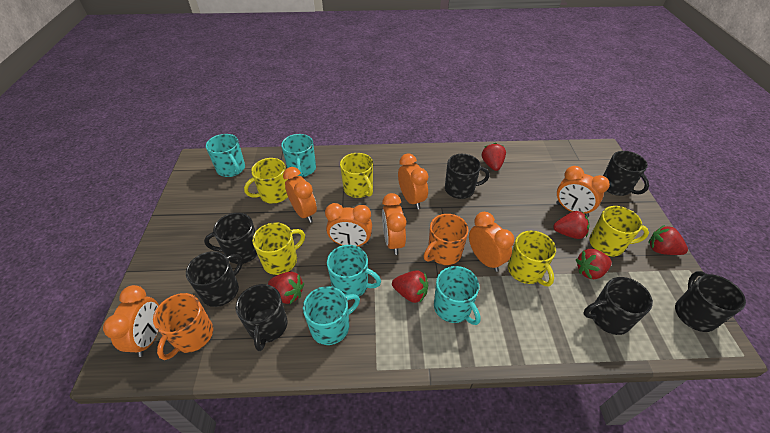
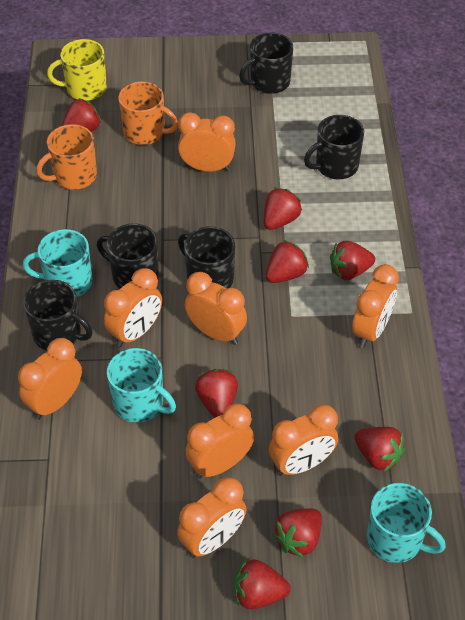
black mug: [186,251,243,307] [204,213,257,264] [236,284,288,351] [445,154,490,199] [583,277,653,335] [603,151,649,196] [675,271,746,332] = 7 -> [23,280,92,350] [97,223,159,289] [178,226,235,288] [239,33,293,94] [304,115,364,179] = 5
orange clock: [103,285,159,357] [283,167,317,223] [325,203,372,246] [382,193,406,255] [398,153,428,209] [469,212,514,272] [556,166,610,217] = 7 -> [18,338,82,420] [104,268,162,347] [177,477,247,558] [178,112,236,172] [185,272,247,345] [185,403,254,479] [269,404,338,476] [352,264,399,348] = 8
red strawberry: [268,272,304,304] [392,270,428,303] [481,143,506,171] [553,211,589,239] [576,249,612,279] [648,225,688,255] = 6 -> [62,98,101,132] [195,369,238,417] [234,559,291,610] [264,188,302,230] [266,240,309,283] [273,508,322,558] [330,241,375,280] [355,427,405,472] = 8
turquoise mug: [206,134,245,177] [281,134,316,177] [303,286,360,345] [327,245,381,297] [434,266,481,325] = 5 -> [23,229,92,297] [107,348,176,423] [367,483,446,563] = 3
yellow mug: [244,158,288,204] [252,222,305,275] [340,153,373,198] [508,231,556,286] [589,206,649,257] = 5 -> [47,39,107,101] = 1

